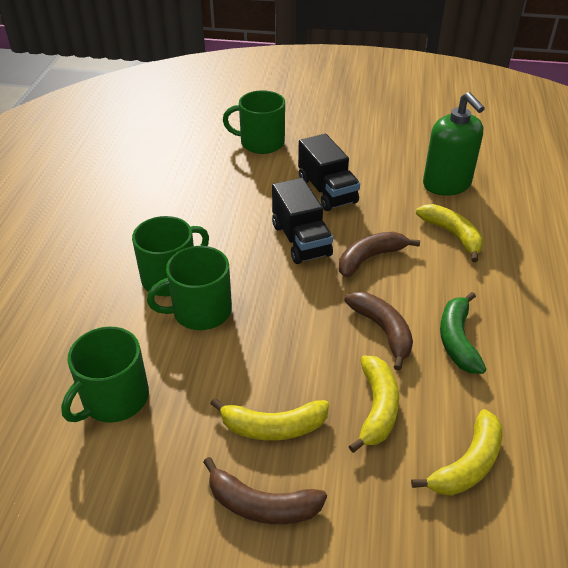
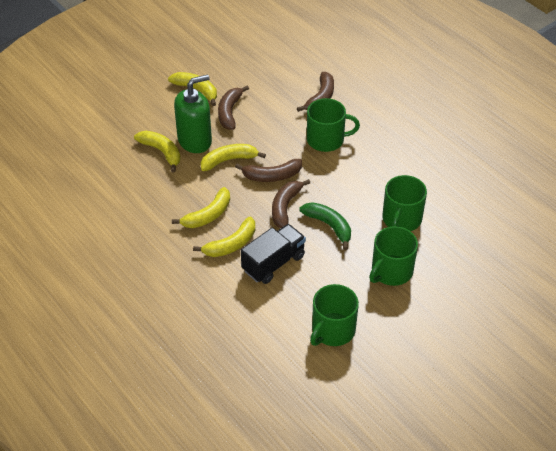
black truck: [272,178,333,264] [298,134,360,211] = 2 -> [241,224,306,284] = 1
brown banana: [203,457,327,524] [339,232,420,278] [345,292,413,371] = 3 -> [218,86,249,130] [235,159,302,182] [272,179,310,228] [297,72,334,112] = 4
yellow banana: [210,398,329,440] [349,355,399,453] [411,409,502,495] [416,204,483,262] = 4 -> [134,131,180,172] [168,72,217,106] [172,187,230,228] [193,217,255,257] [201,144,266,171] = 5

